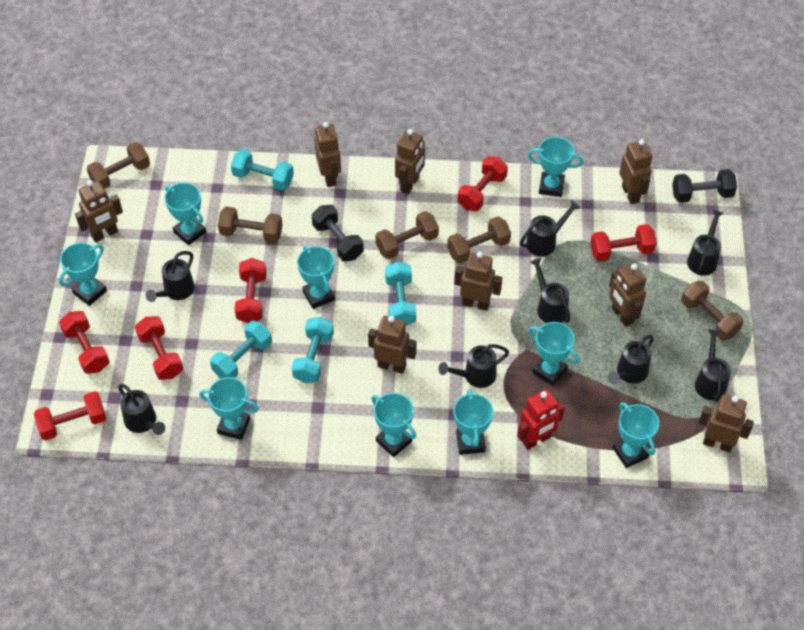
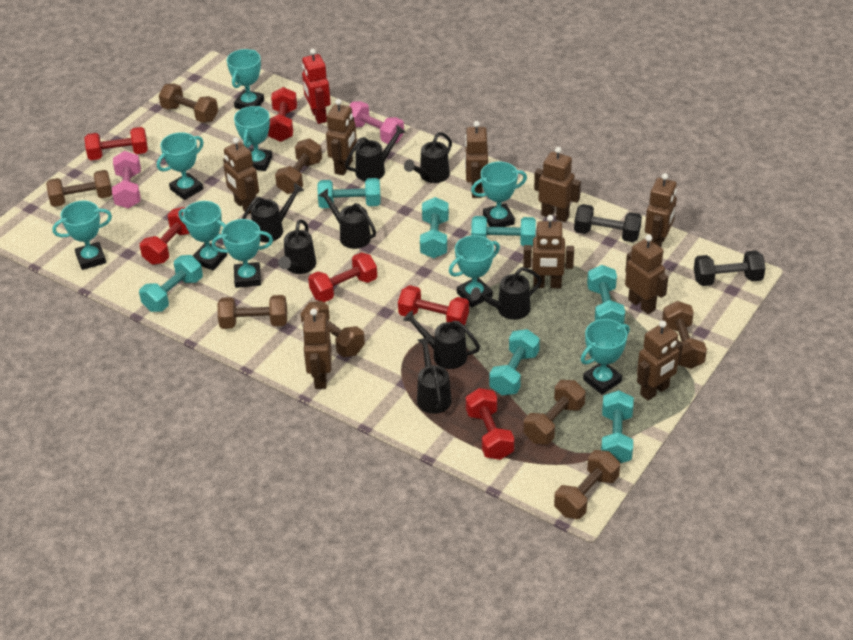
brown dumbbell: [87,142,150,189] [218,206,282,243] [375,211,439,259] [447,216,511,263] [681,281,744,341] = 5 -> [46,170,112,207] [159,84,218,123] [218,295,287,329] [275,138,322,194] [301,301,365,357] [523,380,586,445] [554,450,620,519] [662,301,707,369] = 8
brown robot: [75,180,123,242] [315,122,341,187] [368,316,417,374] [395,129,425,194] [454,252,502,311] [609,263,646,327] [619,139,652,204] [698,394,754,452] = 8 -> [223,137,259,214] [302,308,332,389] [326,99,357,175] [465,121,488,198] [523,215,574,288] [534,147,581,222] [625,235,668,314] [637,320,683,401] [645,173,677,247] = 9
pink dumbbell: none = 0 -> [112,151,141,209] [349,101,404,144] = 2
turquoise dumbbell: [210,321,272,379] [231,149,294,191] [292,317,334,383] [385,262,416,326] = 4 -> [139,255,203,312] [317,178,381,208] [420,197,449,258] [471,216,536,246] [489,329,540,395] [587,265,625,324] [601,390,634,463] = 7

